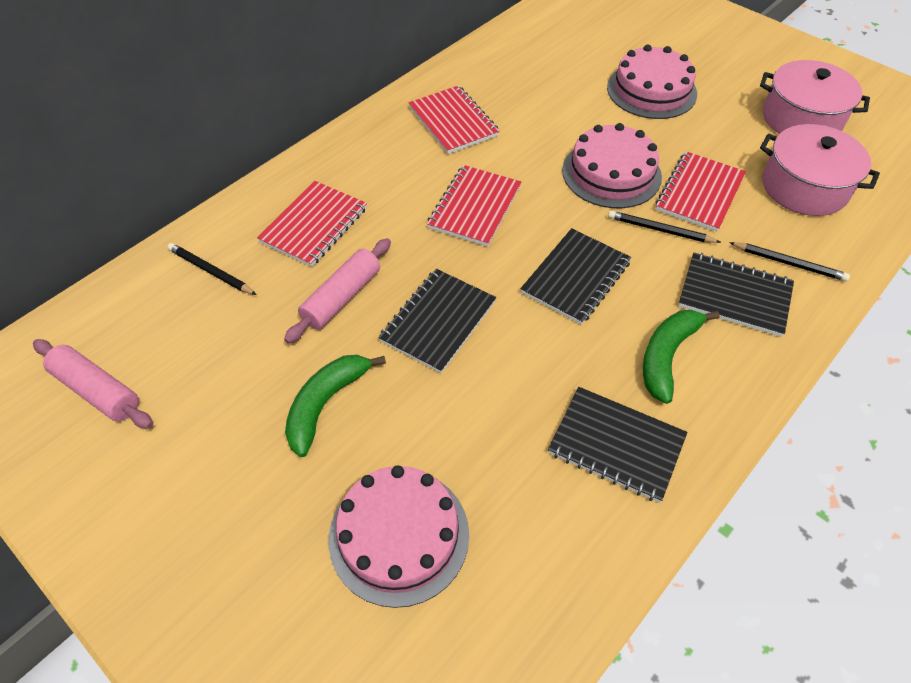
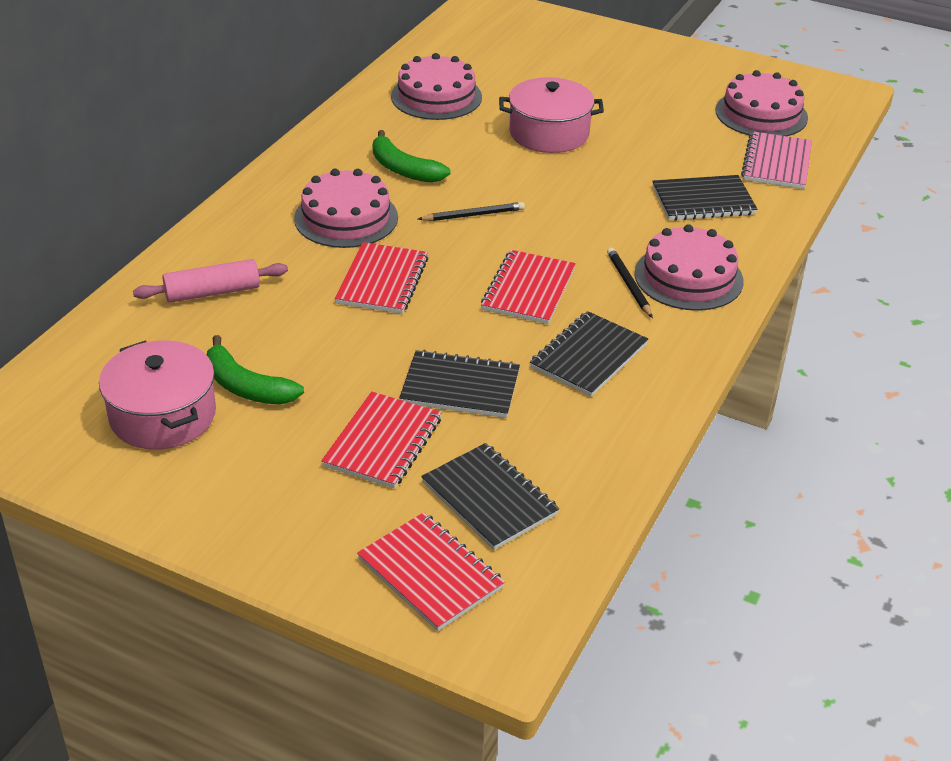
black pencil: [167,243,257,295] [608,210,721,243] [729,242,850,282] = 3 -> [418,202,525,221] [607,248,653,318] = 2
pink cake: [329,466,469,608] [562,123,662,208] [607,45,697,119] = 3 -> [294,169,398,248] [391,53,482,120] [635,224,743,311] [715,70,808,136] = 4
pink notebook: none = 0 -> [741,131,812,189] = 1
pink rolling pin: [33,339,153,429] [284,238,391,344] = 2 -> [133,259,288,303] = 1

